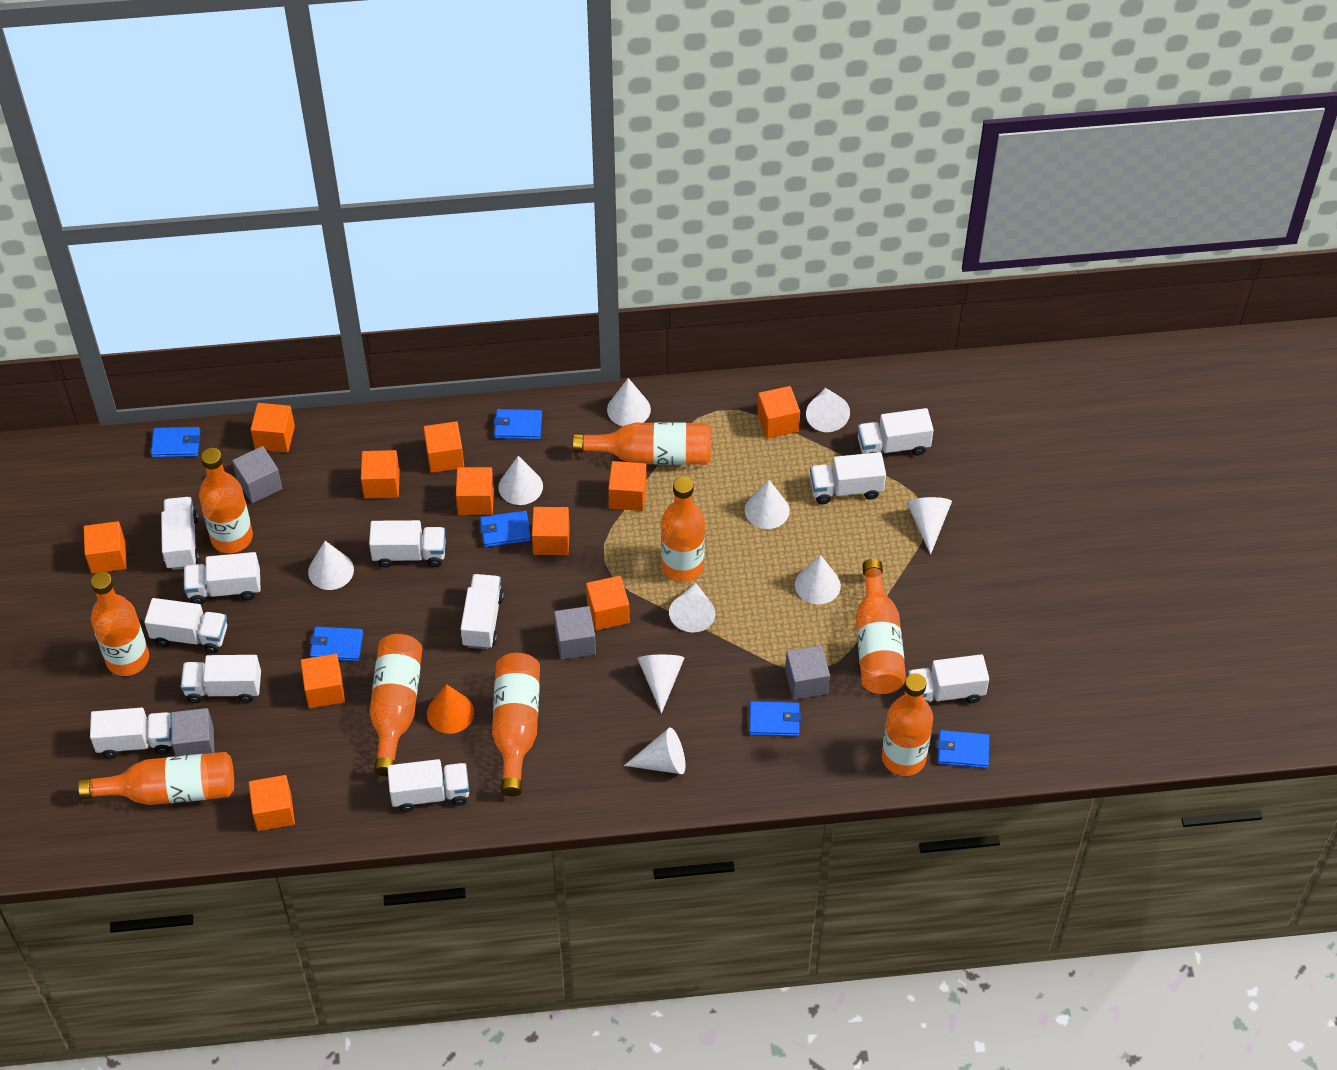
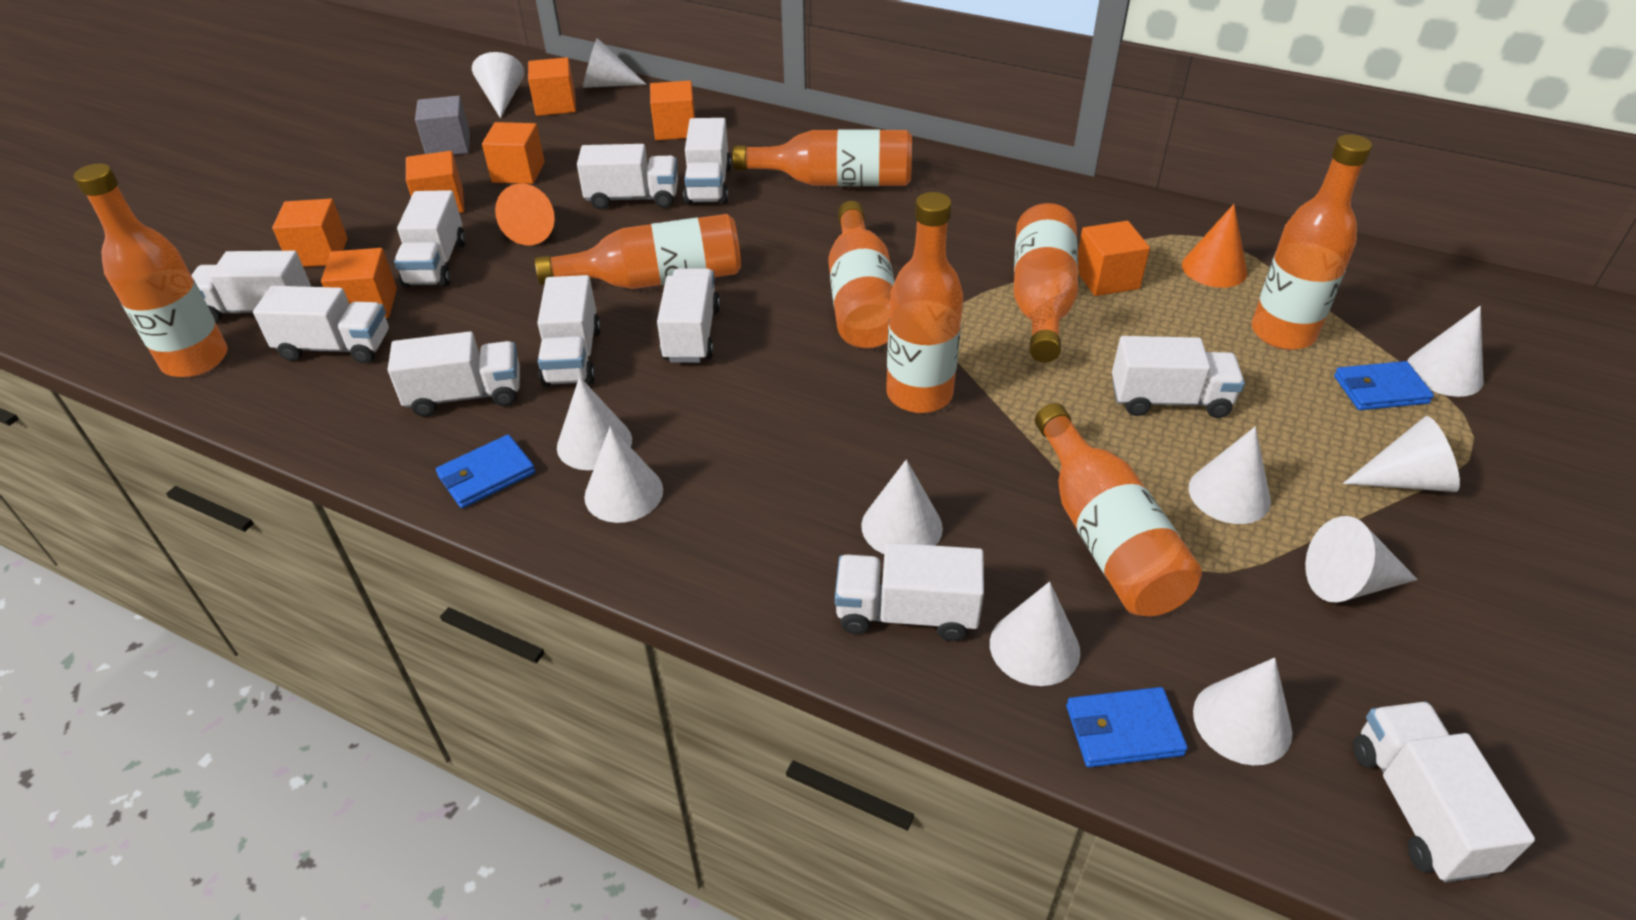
blue wallet: [151,427,200,458] [310,627,363,662] [480,511,531,547] [493,409,542,440] [749,701,801,736] [937,730,989,768] = 6 -> [436,435,536,509] [1066,687,1188,767] [1334,361,1434,410] = 3
grey cube: [171,708,215,756] [232,446,282,503] [554,606,596,660] [785,645,830,700] = 4 -> [415,95,470,155] = 1
orange bottle: [78,752,234,805] [91,572,149,676] [199,448,253,553] [370,634,422,776] [492,653,540,796] [573,422,711,465] [661,477,705,582] [856,559,906,694] [882,673,933,776] = 9 -> [74,163,228,377] [535,214,741,289] [732,129,912,186] [829,201,895,349] [886,192,963,413] [1014,203,1078,362] [1035,403,1202,616] [1252,134,1372,350] = 8
orange cone: [427,684,474,734] = 1 -> [495,183,555,245] [1182,204,1247,288] = 2
orange cube: [84,521,127,574] [249,775,295,831] [251,403,295,452] [301,654,345,708] [361,450,400,499] [423,421,464,473] [456,467,494,515] [532,507,570,555] [586,576,630,631] [608,461,647,511] [757,386,800,439] = 11 -> [272,199,348,267] [321,248,397,318] [406,151,464,213] [482,122,545,184] [528,57,576,116] [650,81,695,140] [1078,221,1150,296] = 7
white cone: [308,541,354,590] [498,456,543,505] [607,378,651,426] [624,727,685,774] [637,655,684,713] [669,583,715,632] [745,480,790,529] [795,555,841,604] [806,388,850,432] [907,497,952,554] = 10 -> [472,52,524,118] [557,377,632,470] [583,38,647,88] [584,426,663,523] [861,459,943,554] [990,582,1080,686] [1189,427,1271,524] [1193,658,1292,765] [1305,516,1418,602] [1343,416,1460,492] [1407,306,1484,397] = 11

